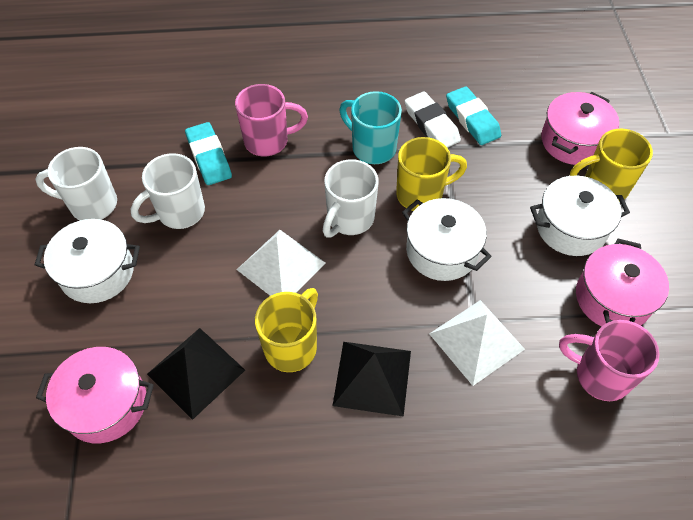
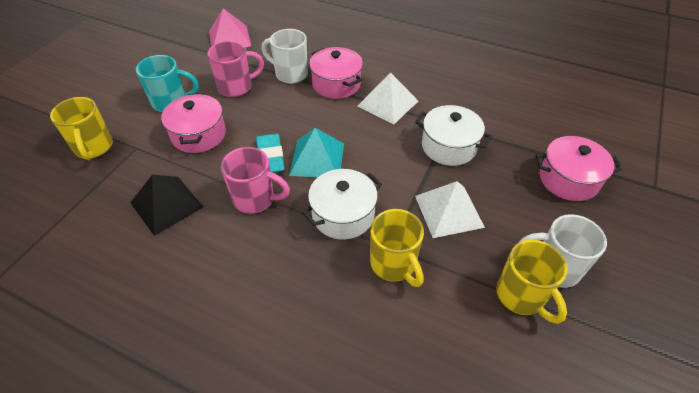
black pyramid: [147,328,245,420] [332,342,411,417] = 2 -> [130,174,203,236] = 1
pink pyramid: none = 0 -> [209,8,251,47] = 1
turquoise eraser: [185,122,232,185] [446,86,501,145] = 2 -> [256,134,285,173] = 1
turquoise pyramid: none = 0 -> [289,128,344,178] = 1
white eraser: [405,91,461,148] = 1 -> none = 0
white mug: [35,147,117,220] [131,153,205,229] [323,159,379,238] = 3 -> [262,29,308,84] [518,214,607,288] = 2
white pot: [35,219,140,303] [402,198,492,281] [530,176,630,256] = 3 -> [302,169,382,240] [415,105,492,166] = 2

